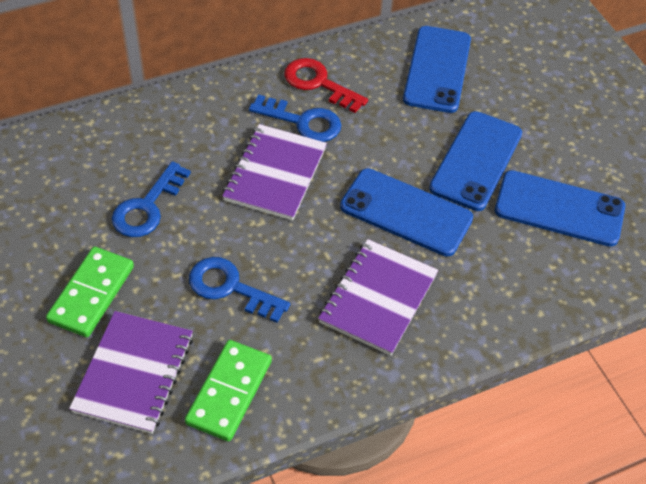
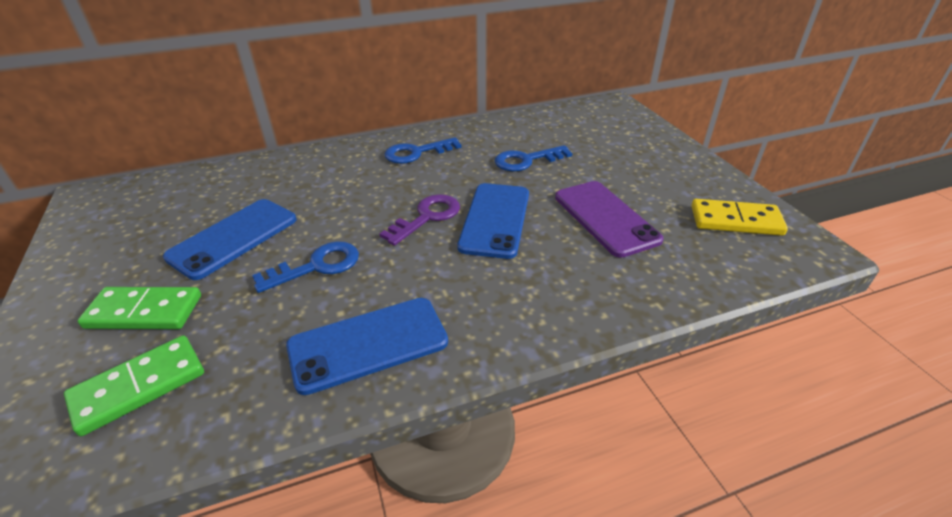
blue phone: [340,168,473,256] [403,26,471,113] [429,111,522,211] [495,170,625,247] = 4 -> [163,199,297,280] [286,298,448,395] [457,183,529,259] = 3
purple key: none = 0 -> [379,194,460,246] = 1
purple notebook: [69,311,193,434] [222,124,327,221] [318,239,438,356] = 3 -> none = 0
purple phone: none = 0 -> [555,181,664,258] = 1
red key: [284,58,368,113] = 1 -> none = 0
yellow domino: none = 0 -> [691,199,788,236] = 1

